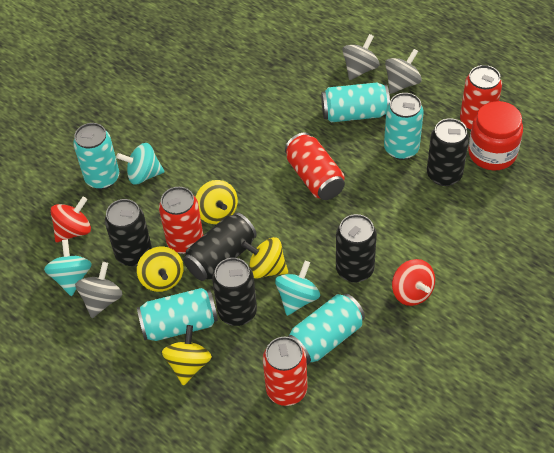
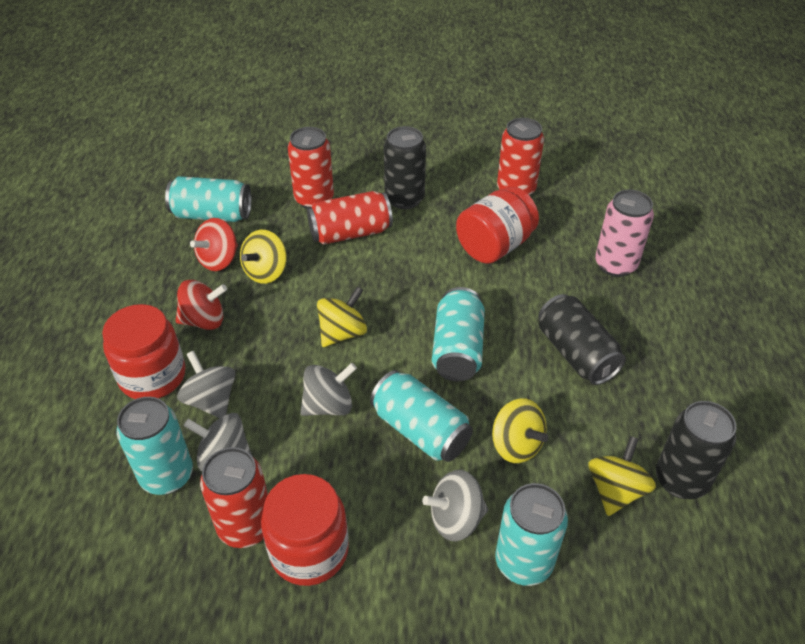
black can: [105,199,152,266] [183,212,257,281] [212,258,257,326] [336,214,377,283] [427,118,469,186] = 5 -> [384,126,426,209] [538,294,626,385] [656,401,736,499] = 3
grey spinning top: [75,262,122,318] [342,34,379,80] [385,49,422,94] = 3 -> [177,351,236,418] [184,413,253,471] [300,363,357,416] [422,470,488,541] = 4
pink can: none = 0 -> [595,190,654,277] = 1
red jar: [468,101,523,171] = 1 -> [102,304,186,399] [261,474,349,586] [456,187,539,264] = 3
turquoise spinning top: [44,239,92,296] [116,143,165,184] [275,261,320,316] = 3 -> none = 0

